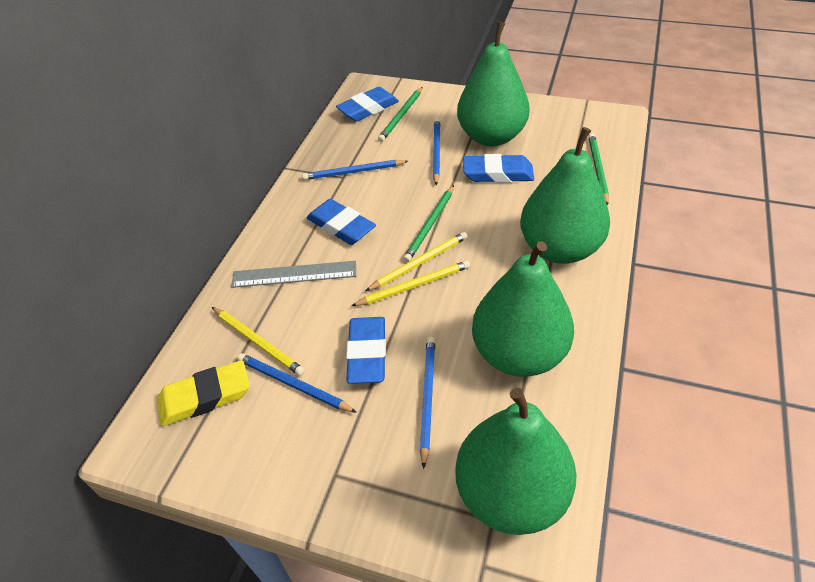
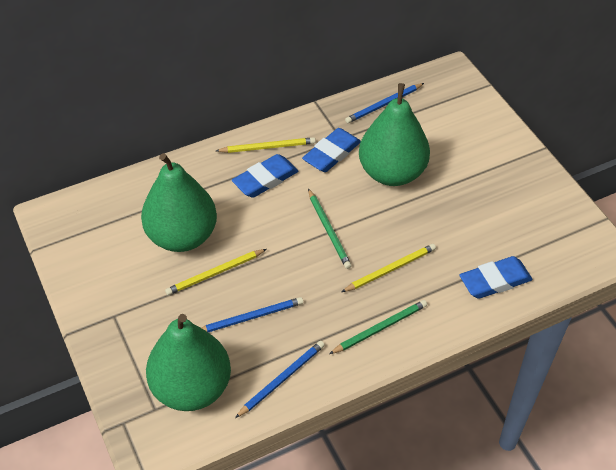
blue eraser: [307,199,376,245] [336,87,399,121] [346,317,386,384] [463,154,534,183] = 4 -> [232,154,298,198] [302,128,361,172] [460,256,533,299] = 3
blue pencil: [237,353,357,413] [302,160,408,180] [420,337,435,469] [433,119,440,185] = 4 -> [202,297,303,332] [235,341,325,418] [345,83,424,123] = 3
green pear: [455,388,577,535] [457,22,530,147] [472,241,574,377] [520,127,610,264] = 4 -> [141,153,217,252] [146,314,231,411] [359,83,430,186] = 3
green pencil: [378,87,422,142] [403,185,454,262] [588,133,609,206] = 3 -> [308,189,352,269] [329,300,427,354] = 2
grey ruler: [231,261,356,288] = 1 -> none = 0
yellow eraser: [157,360,250,426] = 1 -> none = 0

